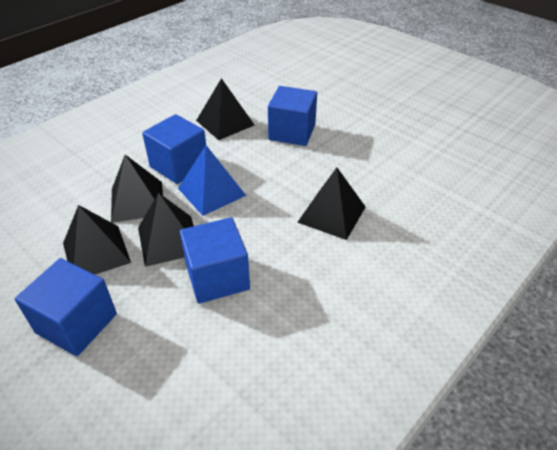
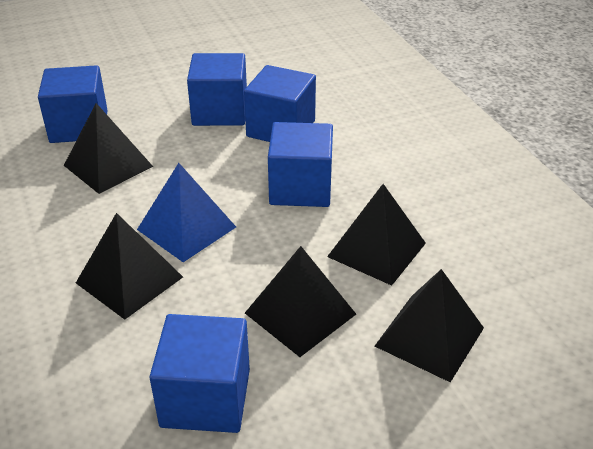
blue cube: [15,258,117,356] [142,114,206,184] [180,217,250,303] [268,86,317,146] = 4 -> [38,65,108,143] [149,314,250,433] [187,53,247,126] [244,65,316,142] [268,122,333,207] = 5

